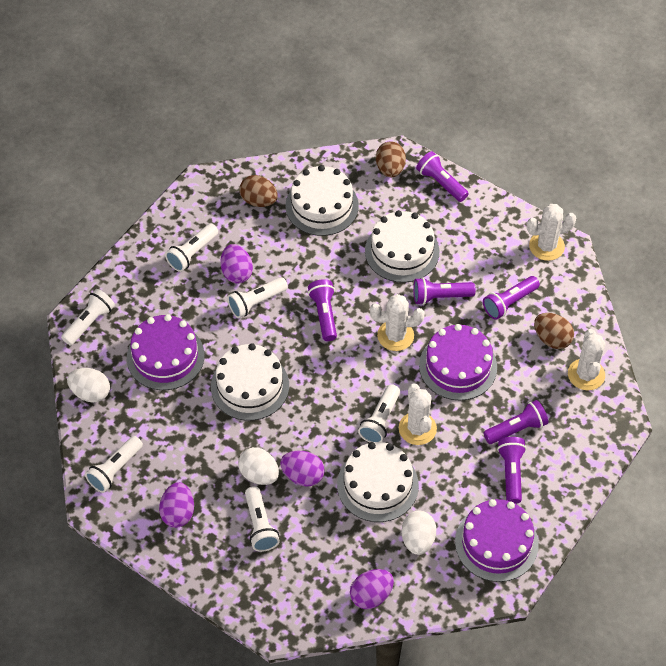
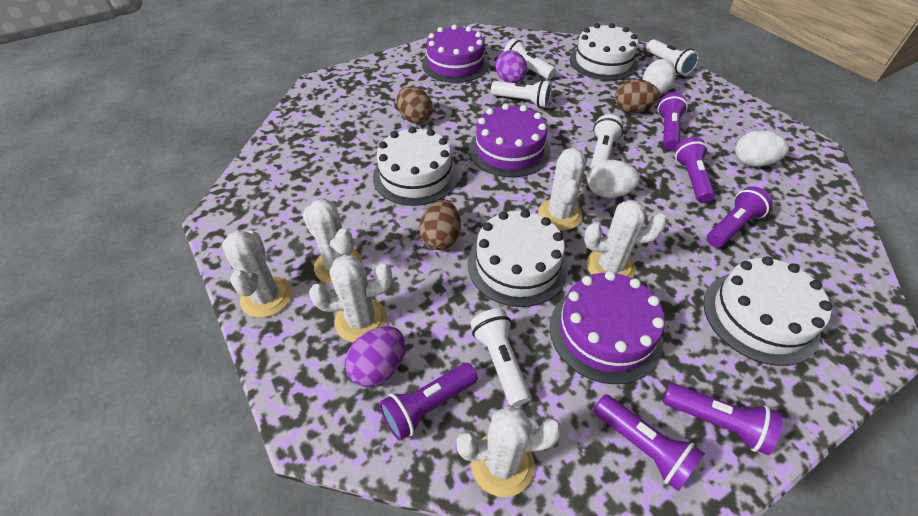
purple egg: [159,482,194,528] [220,244,253,284] [280,451,325,487] [350,569,394,609] = 4 -> [345,326,405,387] [495,50,527,83] = 2
white cactus: [370,294,425,351] [399,383,437,445] [527,204,576,261] [568,329,606,390] = 4 -> [222,230,292,318] [302,199,362,284] [309,255,392,342] [456,405,562,497] [538,148,586,230] [584,200,667,279] = 6
white flashlight: [61,289,115,346] [85,436,143,493] [165,223,218,272] [227,277,288,318] [245,486,280,552] [358,384,400,443] = 6 -> [470,308,531,407] [491,80,552,108] [503,38,556,80] [590,114,623,168] [646,39,699,75] = 5

